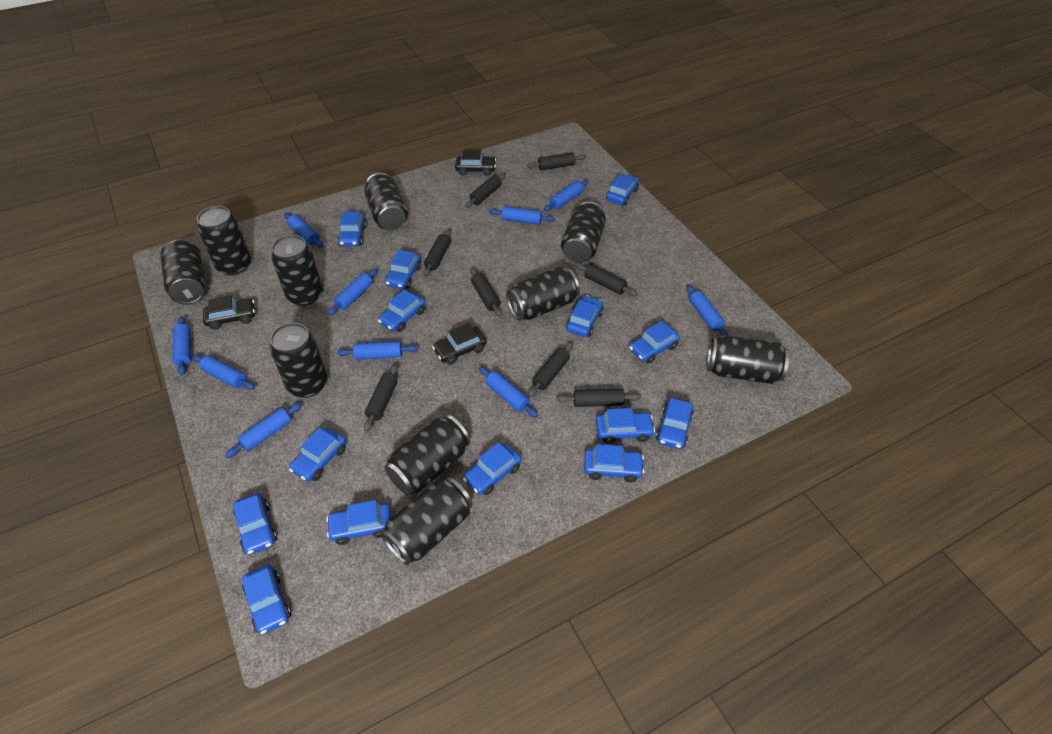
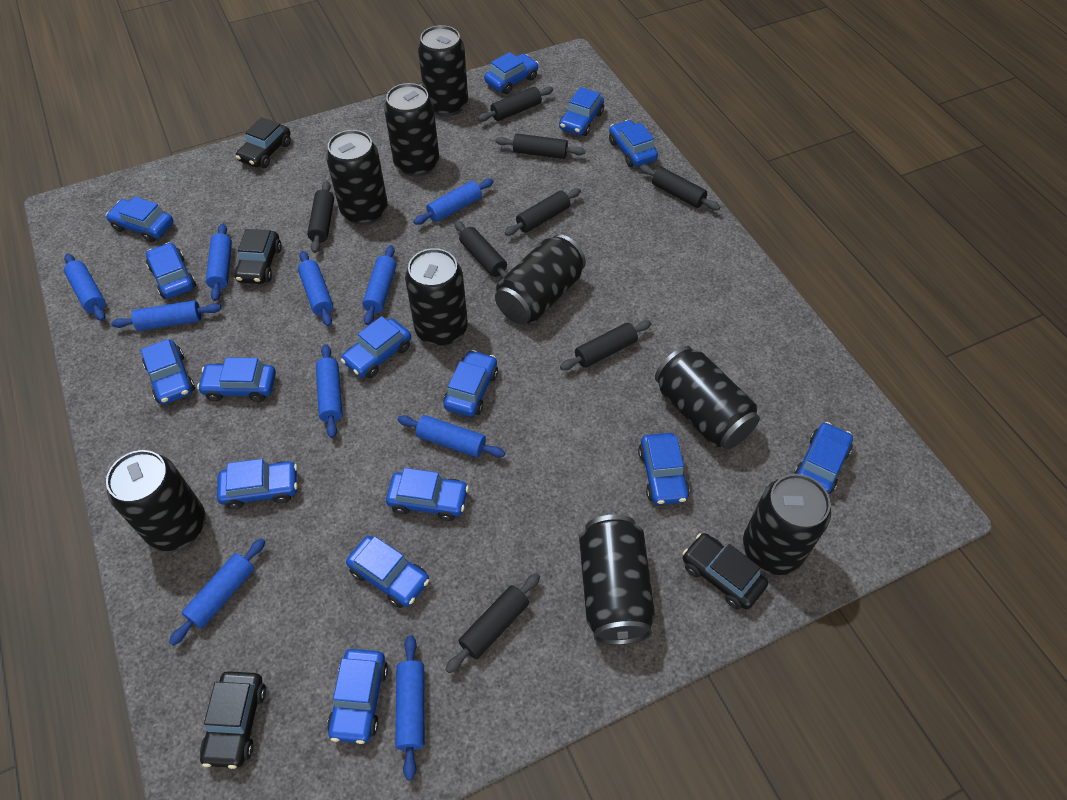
black can: [160,240,206,305] [197,206,251,275] [270,323,327,398] [271,235,323,306] [364,173,408,230] [380,477,472,565] [384,415,470,495] [506,266,580,321] [561,201,606,263] [707,335,789,384] = 10 -> [106,450,205,551] [326,130,388,225] [384,83,439,176] [405,248,468,346] [418,25,468,116] [495,234,586,324] [579,515,655,645] [655,346,760,450] [743,474,831,575] = 9
black car: [203,295,255,330] [432,323,487,365] [455,150,496,176] = 3 -> [200,671,266,769] [234,229,282,284] [236,117,291,168] [683,533,768,610] = 4
blue car: [233,493,277,555] [242,565,291,635] [289,428,346,481] [326,500,391,545] [338,212,367,246] [378,290,425,332] [385,250,421,289] [463,442,521,495] [566,295,604,337] [584,444,644,483] [596,408,655,444] [606,174,639,206] [629,321,680,364] [656,398,694,449] = 14 -> [106,196,173,242] [141,339,195,404] [146,242,196,299] [197,357,276,402] [217,459,297,510] [327,649,388,744] [341,316,411,378] [346,536,429,608] [386,468,469,521] [443,350,498,417] [484,52,539,94] [559,87,604,136] [609,120,658,167] [638,433,690,505] [794,422,853,494] = 15

